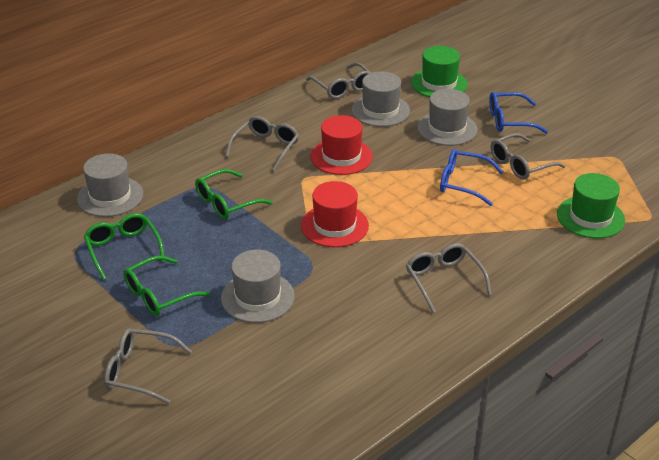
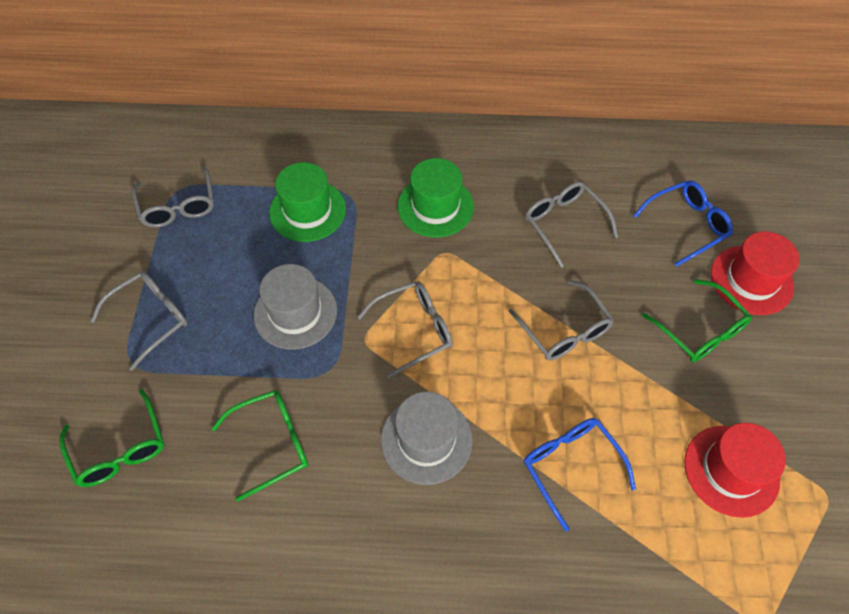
grey hat: [77,153,143,217] [221,250,295,323] [351,71,410,127] [417,89,478,146] = 4 -> [254,264,337,350] [381,392,473,485] = 2

